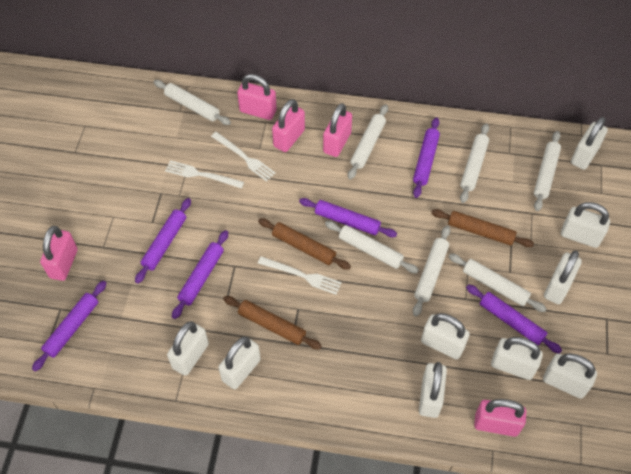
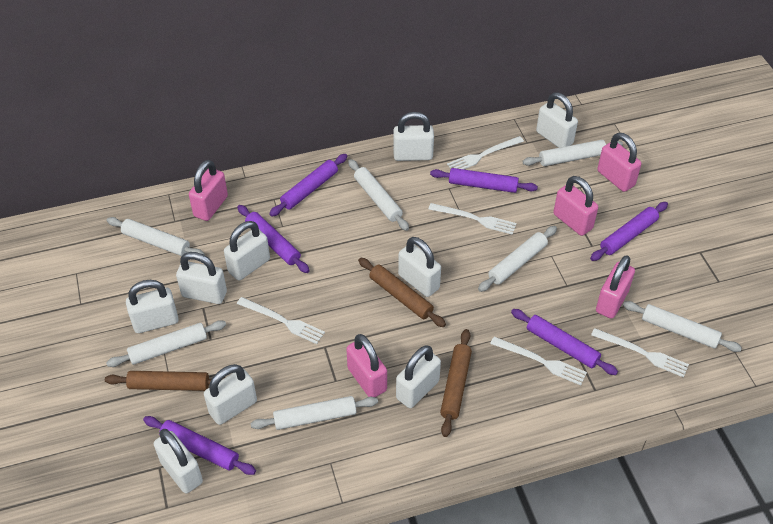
white fork: [165,160,244,189] [211,132,276,182] [258,256,342,295] = 3 -> [237,297,325,344] [429,203,517,235] [447,136,524,169] [490,337,587,385] [591,328,689,378] = 5

